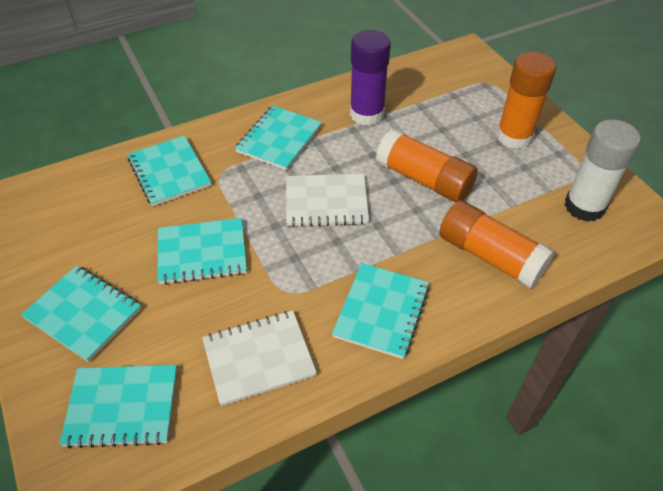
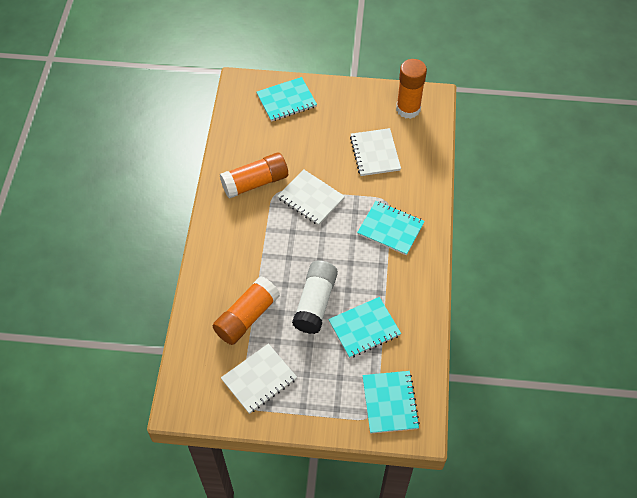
purple glue stick: [350,30,391,126] = 1 -> none = 0
turquoise notebook: [21,266,141,362] [59,365,177,449] [128,135,211,206] [157,218,247,285] [235,106,322,170] [332,263,429,359] = 6 -> [257,77,317,122] [328,297,401,358] [357,201,425,255] [362,371,420,434] = 4
white notebook: [202,310,317,406] [286,174,369,227] = 2 -> [221,343,297,414] [277,170,345,226] [350,128,401,176] = 3

